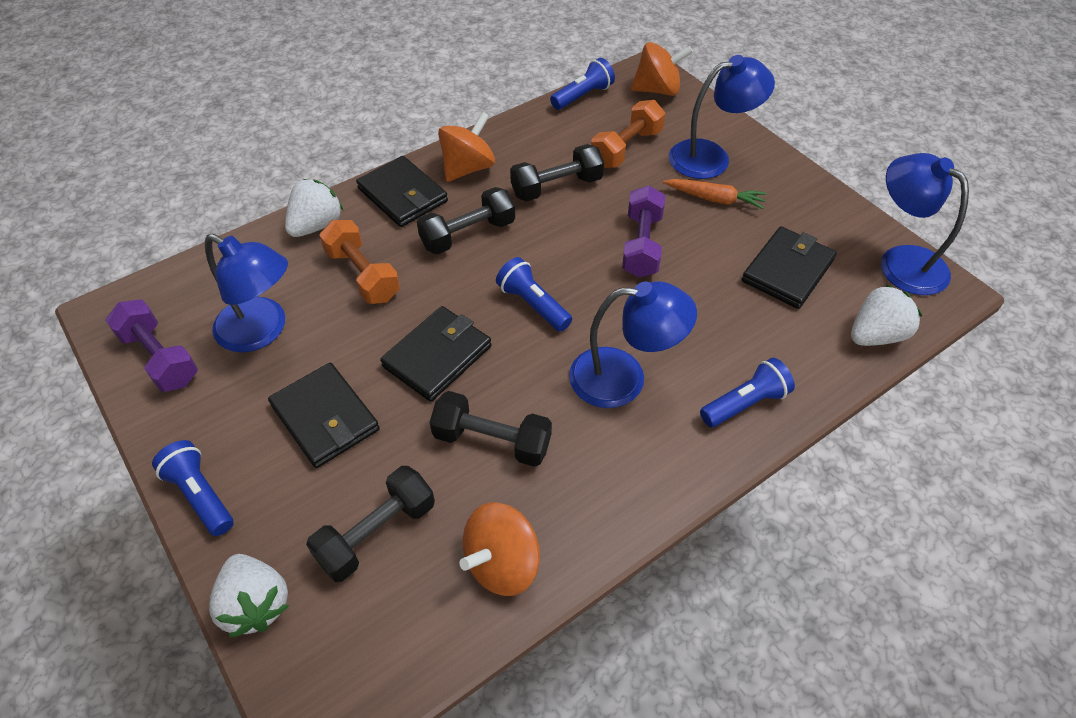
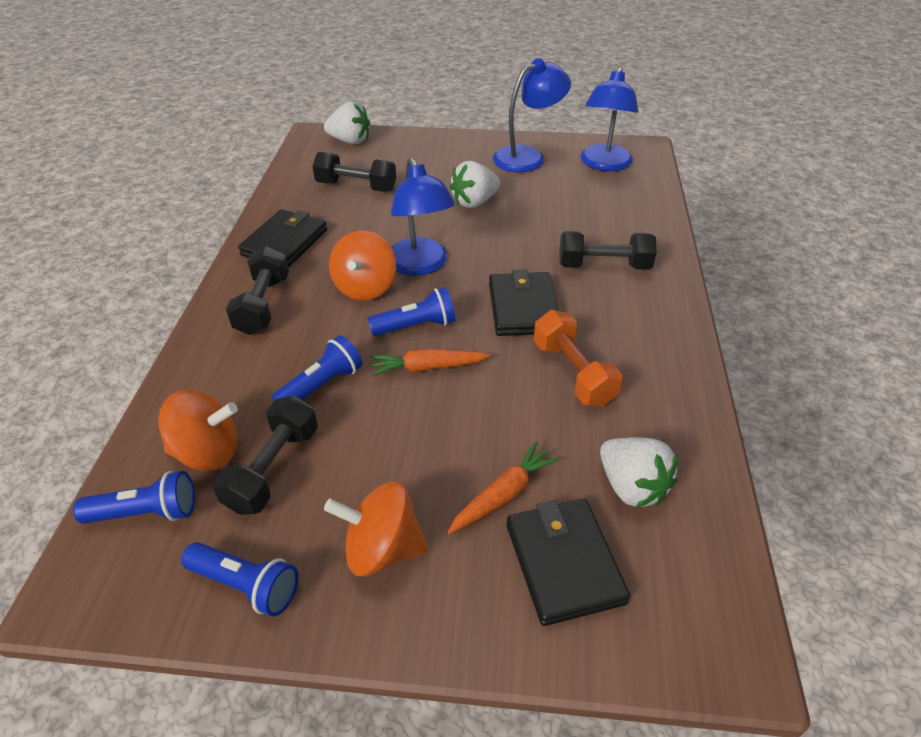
black wallet: [268,363,380,468] [356,156,448,227] [380,306,491,402] [742,226,837,309] = 4 -> [238,209,327,268] [489,269,559,336] [507,498,630,626] = 3
blue lamp: [205,234,288,353] [569,281,697,408] [669,55,775,179] [881,153,969,295] = 4 -> [391,158,455,276] [493,58,571,172] [581,67,638,171] = 3
orange carrot: [663,179,767,209] = 1 -> [370,349,491,376] [447,441,560,534] = 2
orange dumbbell: [319,220,400,304] [591,100,665,168] = 2 -> [534,310,622,406] = 1
purple dumbbell: [105,300,198,392] [622,186,665,278] = 2 -> none = 0

